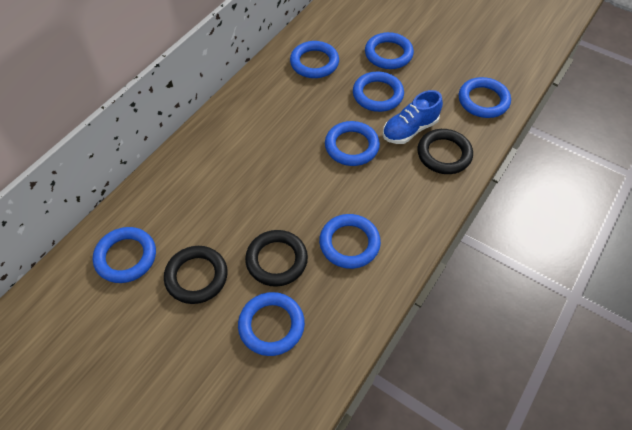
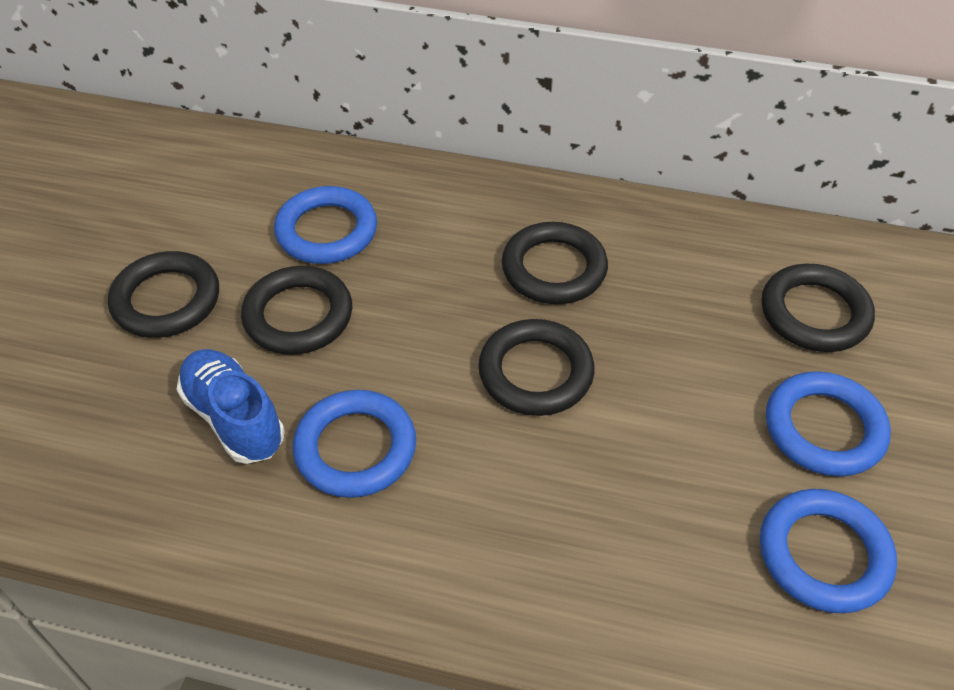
black ring: [164,246,228,304] [245,230,308,287] [417,129,473,174] = 3 -> [108,251,219,338] [241,266,352,355] [478,319,594,416] [502,222,608,304] [762,263,875,352] = 5
blue ring: [93,227,156,283] [238,292,305,356] [290,41,339,78] [319,214,381,269] [325,121,380,166] [353,71,404,112] [365,32,414,69] [459,77,511,118] = 8 -> [274,186,377,264] [293,390,416,498] [760,489,897,613] [766,371,891,477] = 4

